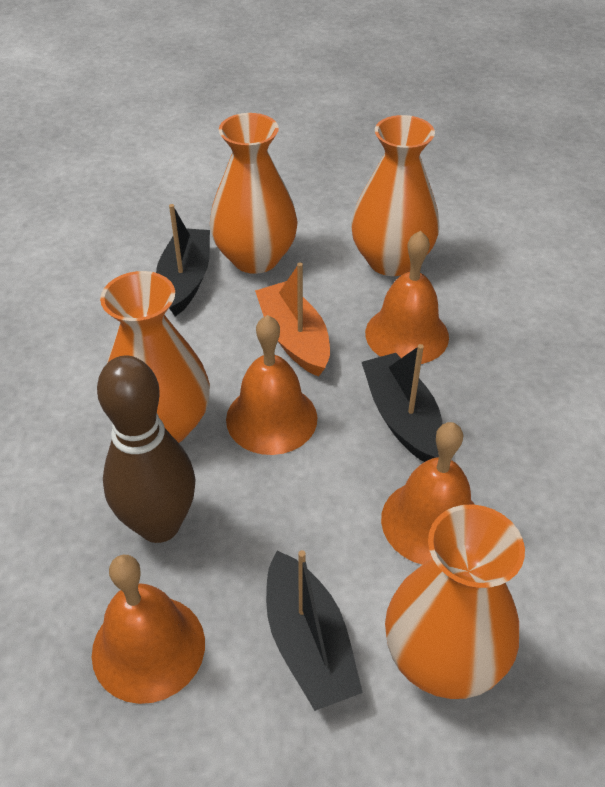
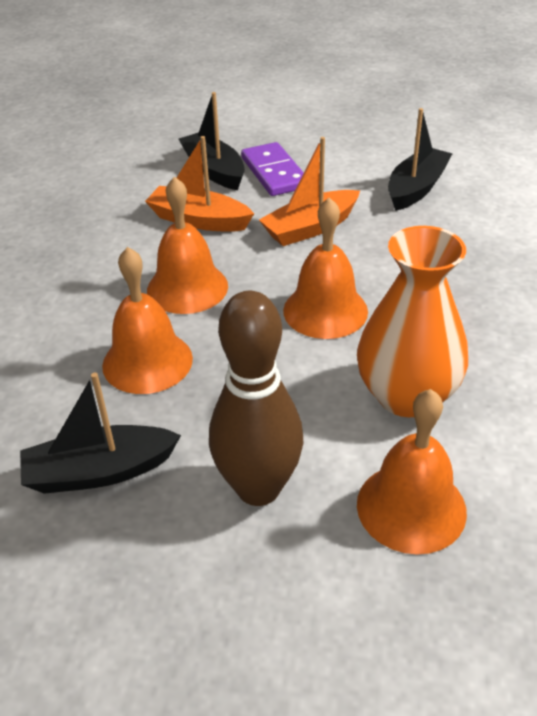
orange boat: [255,262,330,377] = 1 -> [145,136,254,232] [259,137,360,246] = 2
orange vase: [100,271,210,443] [210,113,298,274] [351,115,440,276] [385,505,525,699] = 4 -> [357,226,468,417] = 1
purple domino: none = 0 -> [241,142,304,196] = 1

